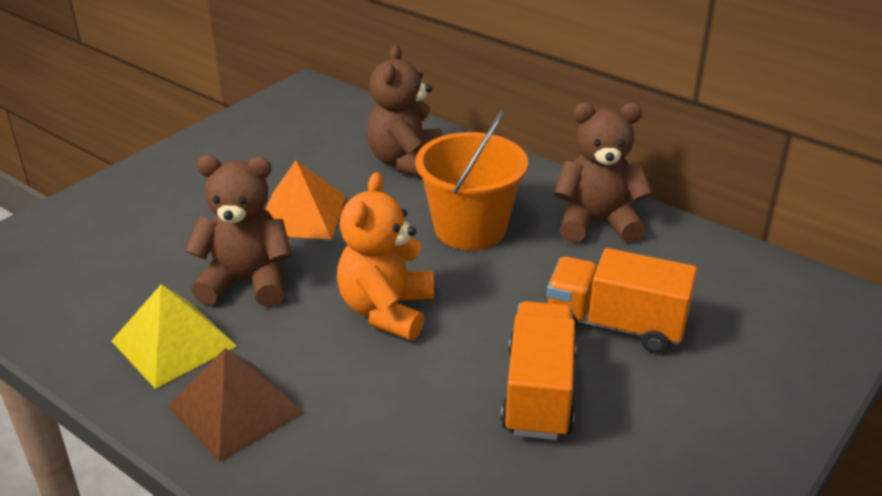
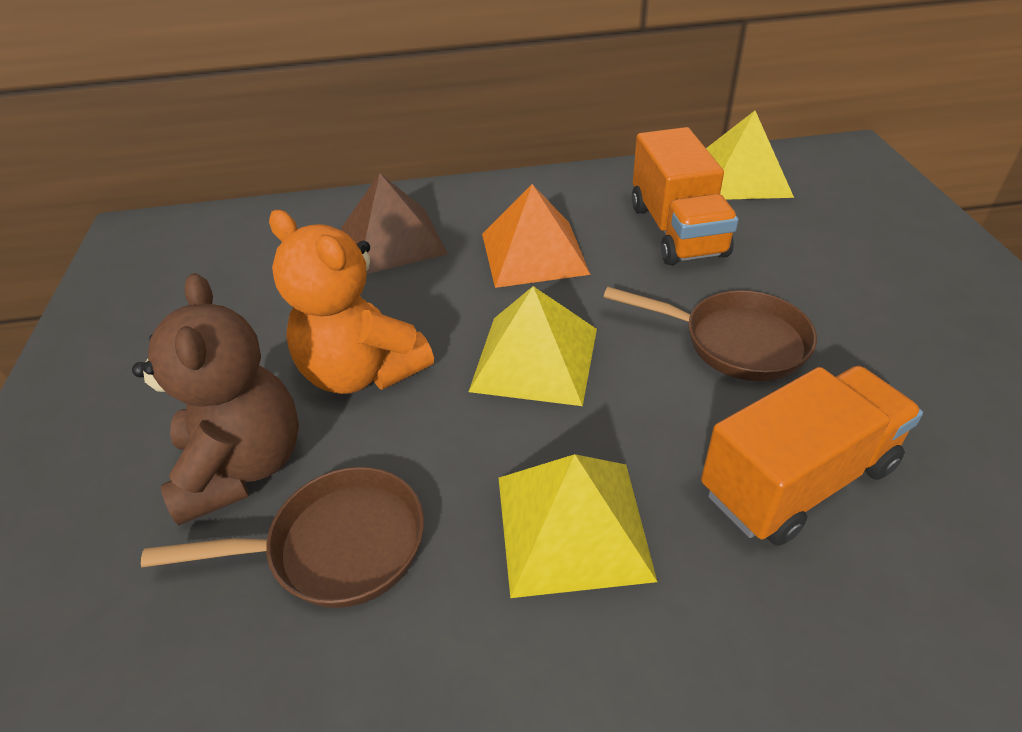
brown pan: none = 0 -> [141,467,424,608] [604,287,817,381] = 2
brown teddy bear: [184,155,292,307] [367,45,443,177] [554,103,653,243] = 3 -> [132,273,299,526] = 1
orange bucket: [415,109,528,250] = 1 -> none = 0
yellow pyramid: [111,284,237,389] = 1 -> [469,286,597,406] [499,454,657,598] [706,111,794,200] = 3

